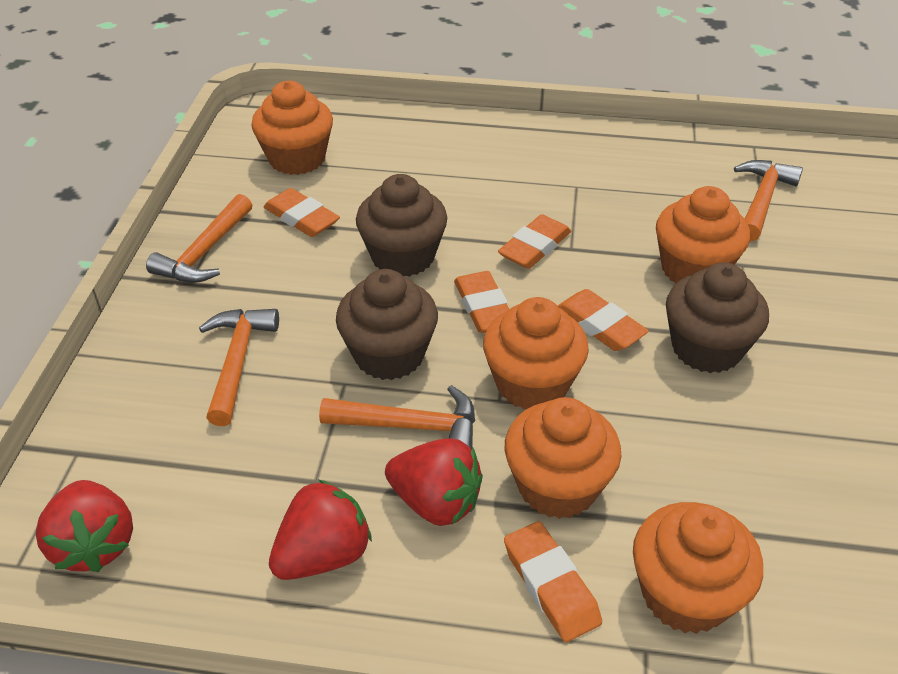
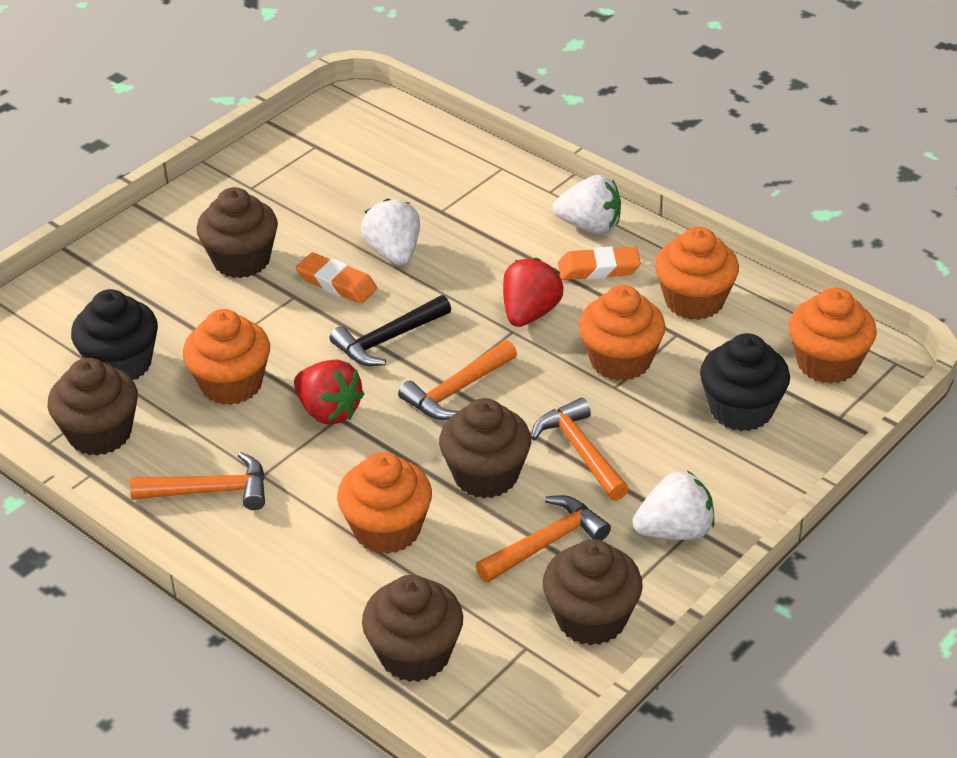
black cupcake: none = 0 -> [71,289,158,380] [700,333,790,431] = 2
black hammer: none = 0 -> [330,295,451,366] = 1
brown cupcake: [336,269,438,380] [356,174,447,277] [666,262,769,373] = 3 -> [48,358,138,456] [197,187,278,278] [362,575,463,682] [439,398,531,498] [543,539,643,645] = 5
orange eraser: [264,188,340,237] [454,271,510,333] [498,214,571,269] [504,521,602,642] [557,289,649,351] = 5 -> [296,252,377,304] [558,246,641,280] = 2
red strawberry: [36,480,133,572] [269,480,372,580] [385,439,483,526] = 3 -> [294,360,364,425] [503,258,563,327] = 2
white strawberry: none = 0 -> [361,199,420,266] [553,175,621,234] [633,471,715,540] = 3

